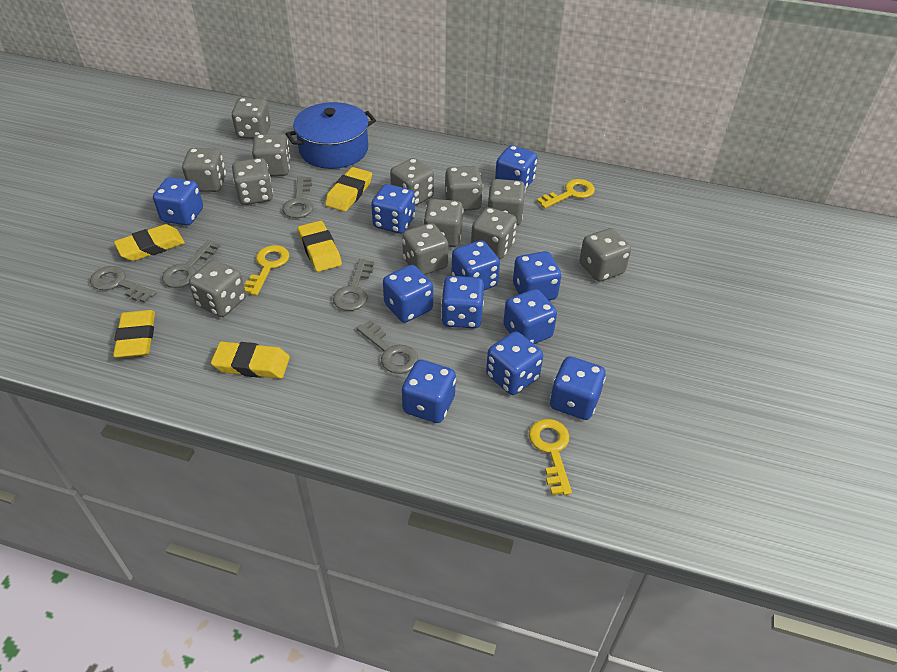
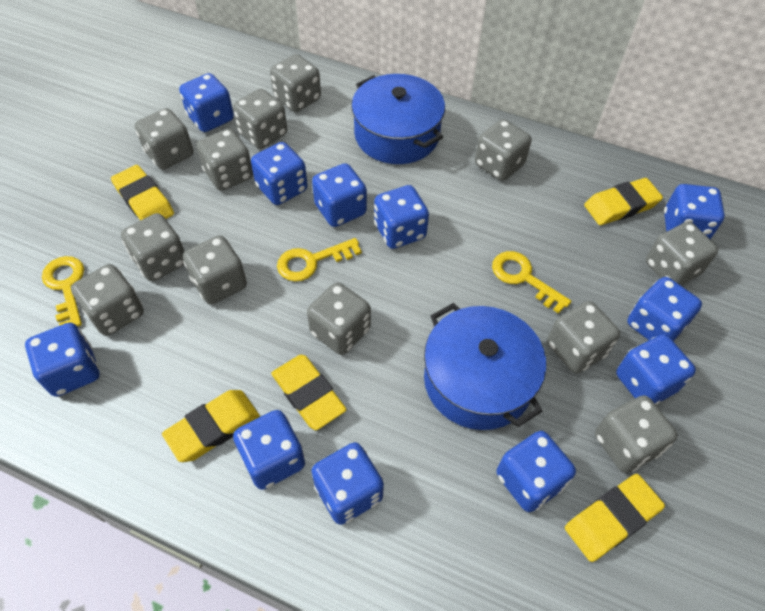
blue pot: [286,102,376,169] = 1 -> [351,74,445,164] [424,303,546,430] = 2
grey key: [90,266,156,303] [162,240,220,288] [282,176,313,218] [333,259,374,311] [356,320,418,374] = 5 -> none = 0

